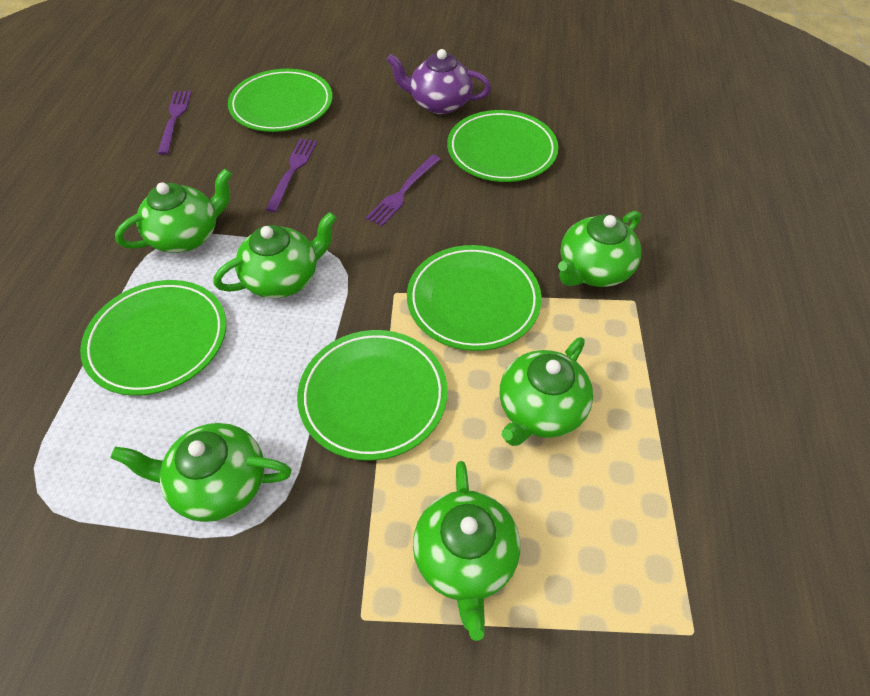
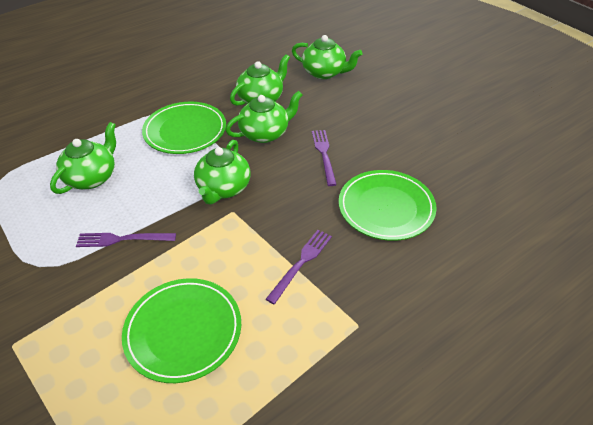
green plate: [80,280,226,396] [228,69,333,132] [297,330,447,461] [407,245,542,351] [447,110,558,182] = 5 -> [122,278,241,383] [142,102,226,154] [339,170,436,241] = 3
green teapot: [110,423,291,522] [115,169,232,253] [214,212,337,298] [413,461,520,641] [500,337,593,446] [558,211,641,287] = 6 -> [50,122,116,194] [194,140,251,204] [225,91,303,143] [230,54,290,106] [292,35,363,79] = 5
purple teapot: [387,49,491,114] = 1 -> none = 0

